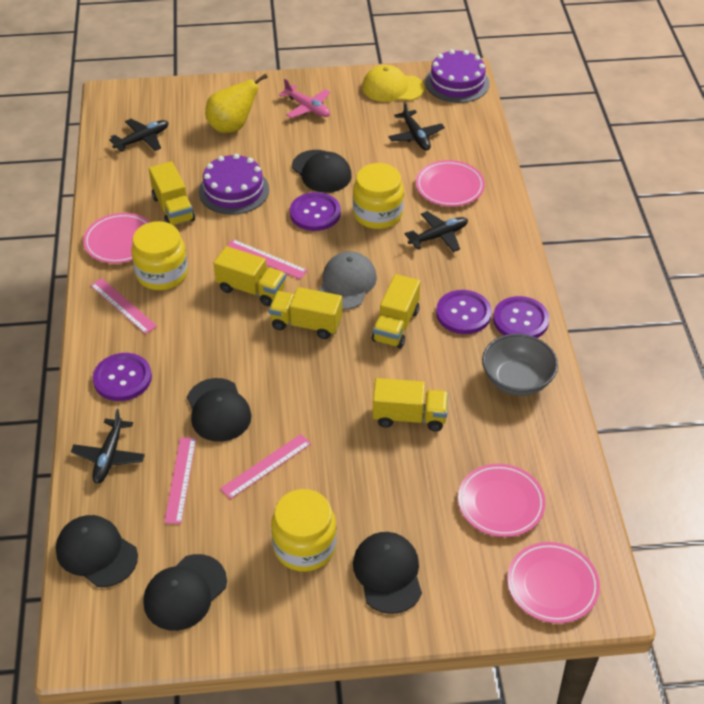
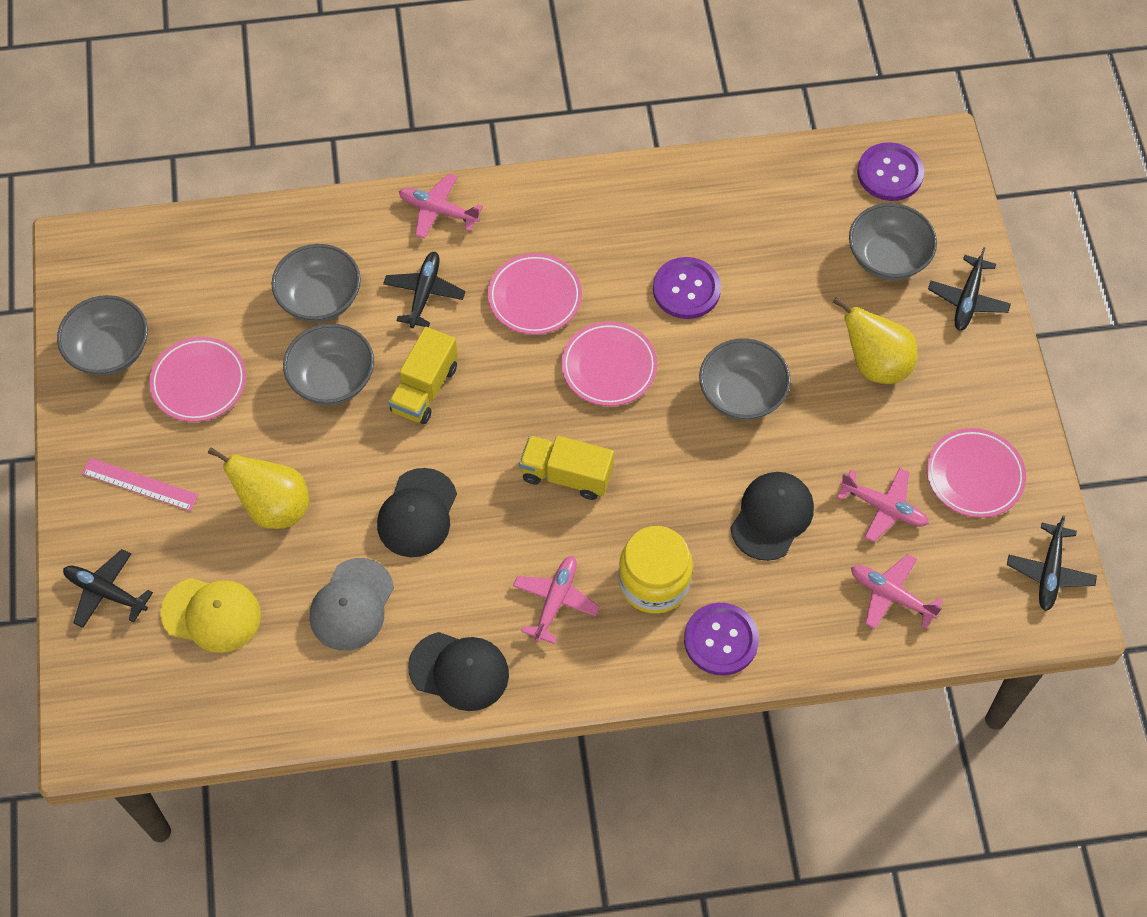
black cap: [56,515,138,587] [143,554,227,631] [187,378,252,442] [292,150,352,193] [353,532,422,614] = 5 -> [377,468,457,557] [408,632,509,711] [730,472,814,561] = 3
grey bowl: [482,334,558,396] = 1 -> [57,295,148,376] [271,244,361,322] [283,324,374,405] [699,338,791,420] [849,203,937,280] = 5
pink plane: [279,79,330,118] = 1 -> [399,173,483,239] [513,556,600,644] [837,468,929,542] [851,554,943,629] = 4
pink ruler: [90,278,157,334] [164,437,196,524] [220,434,311,499] [227,239,308,279] = 4 -> [82,458,199,511] = 1
purple button: [93,353,152,401] [290,192,341,231] [436,290,492,334] [493,296,549,338] = 4 -> [653,257,721,319] [684,603,759,675] [857,142,924,201] = 3
purple cake: [199,154,269,215] [425,49,490,103] = 2 -> none = 0
yellow jar: [131,221,188,290] [271,489,337,572] [353,163,404,229] = 3 -> [618,526,693,614] = 1
yellow pear: [205,74,268,133] = 1 -> [208,447,309,529] [833,297,918,384] = 2
yellow truck: [149,161,195,226] [214,246,286,306] [269,287,342,339] [372,274,421,349] [372,378,448,431] = 5 -> [389,327,458,424] [519,436,614,500] = 2

